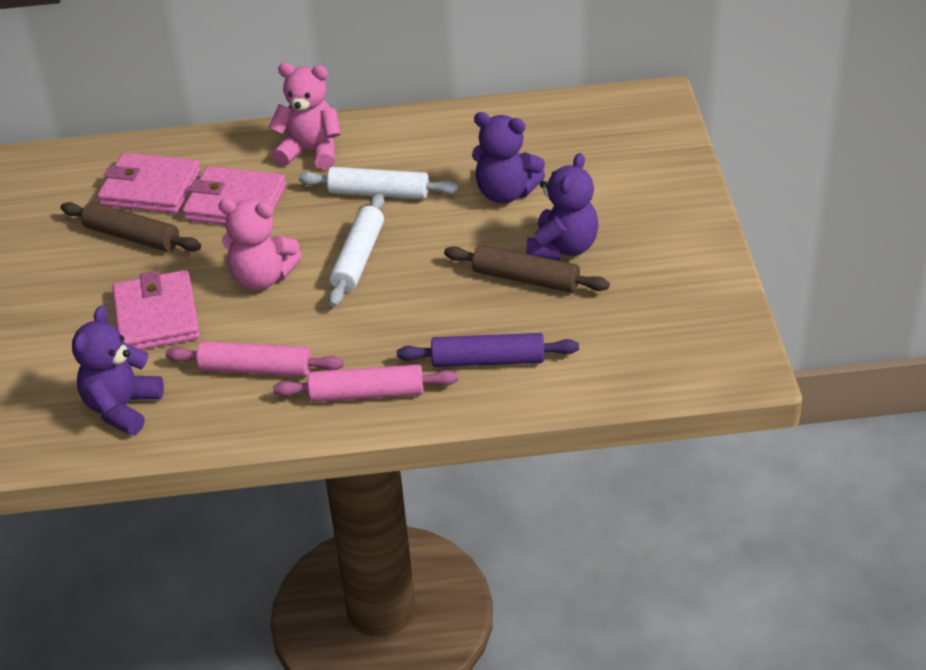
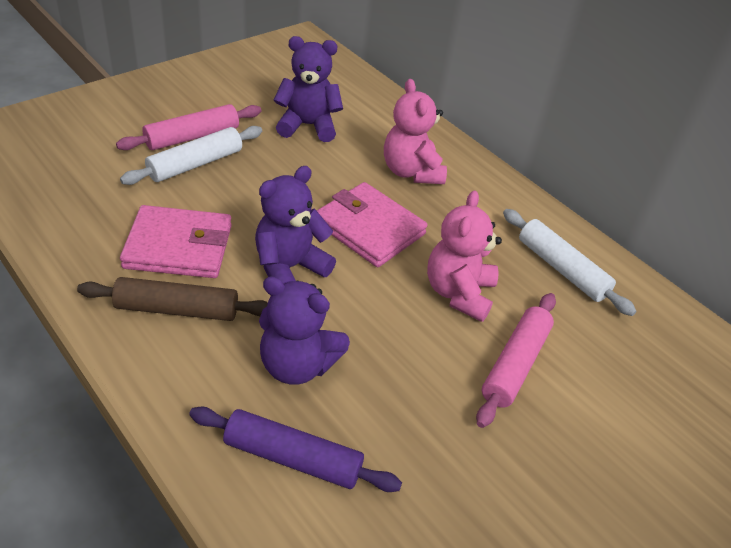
brown rolling pin: [61,202,201,252] [444,245,610,293] = 2 -> [77,277,268,321] = 1
pink wallet: [97,152,201,214] [112,270,200,350] [182,166,286,225] = 3 -> [120,205,232,278] [317,182,428,267] = 2

